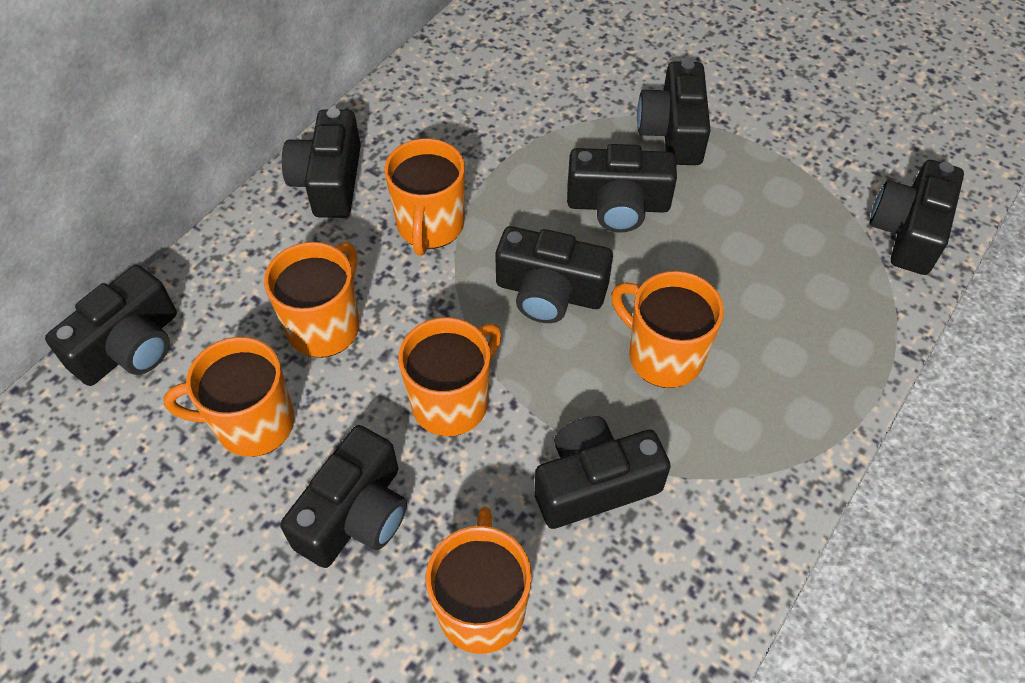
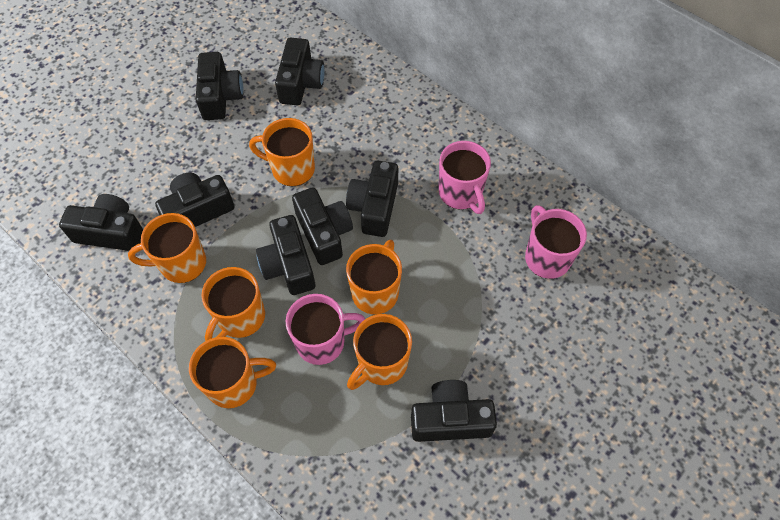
pink mug: none = 0 -> [286,294,365,365] [439,141,491,214] [525,205,587,279] = 3

